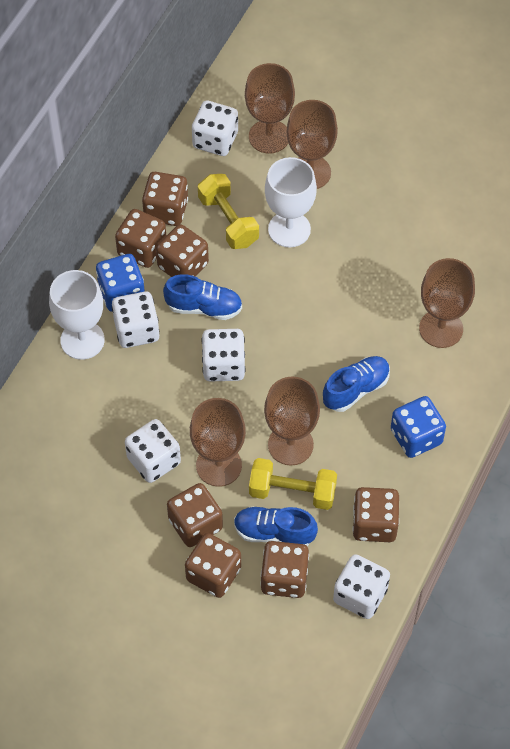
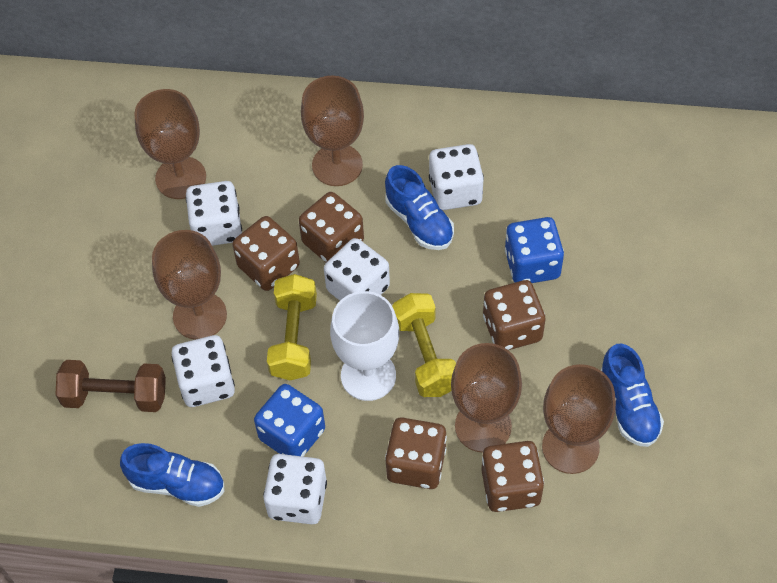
brown dice: [115,209,166,268] [142,172,188,226] [156,224,209,277] [167,483,223,547] [185,533,241,598] [261,541,309,598] [353,487,399,542] = 7 -> [232,216,300,291] [299,192,364,262] [385,417,447,489] [481,441,544,512] [483,280,545,350] = 5
brown dumbbell: none = 0 -> [55,360,166,412] = 1
white goblet: [49,270,105,360] [265,157,317,247] = 2 -> [330,291,399,401] = 1

